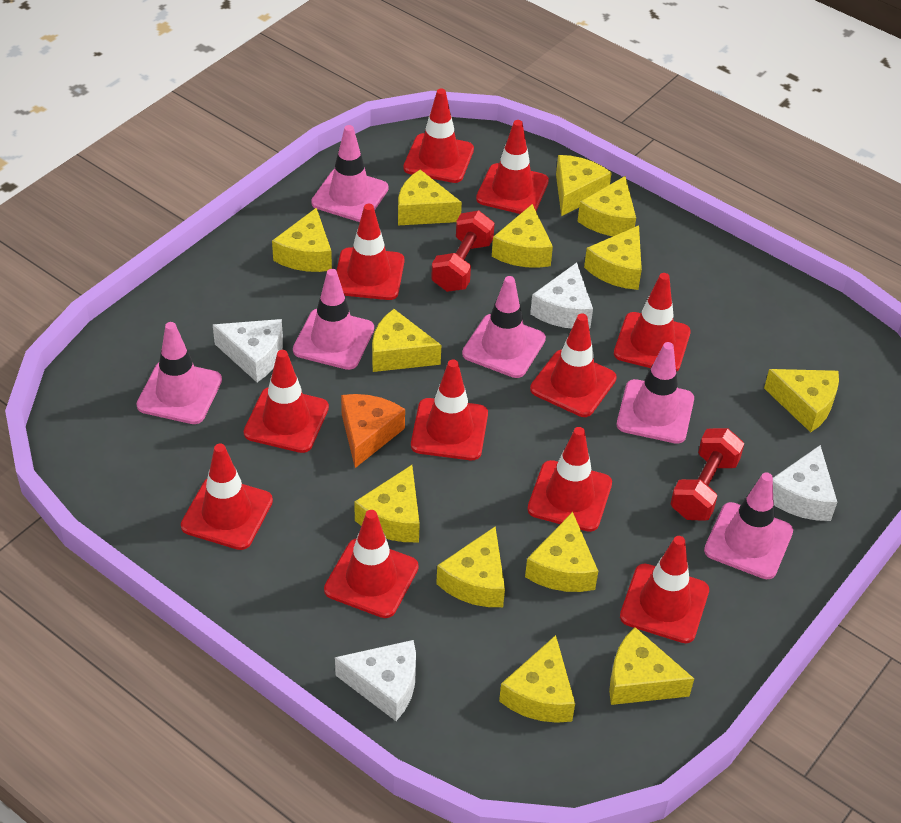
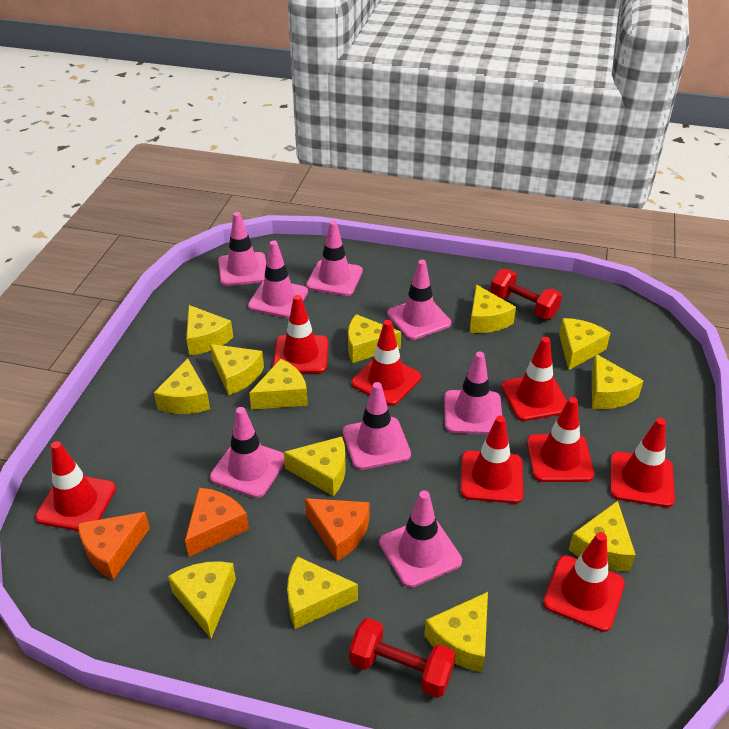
orange cheese: [341,394,405,468] = 1 -> [78,512,150,580] [185,488,249,557] [305,498,370,561] = 3
pink traffic cone: [137,322,222,424] [293,269,374,370] [311,125,388,222] [462,276,546,378] [617,342,694,444] [704,472,793,579] = 6 -> [210,407,285,498] [218,212,266,286] [248,241,308,318] [306,221,363,296] [343,382,411,470] [379,490,462,588] [387,260,451,340] [444,352,502,434] = 8
red traffic cone: [181,444,273,550] [244,350,329,453] [324,510,419,618] [336,204,404,300] [403,89,474,183] [411,359,488,460] [476,120,549,214] [528,427,612,532] [530,314,617,417] [614,273,691,371] [620,536,709,643] = 11 -> [35,441,116,531] [273,295,328,373] [351,320,421,406] [461,416,523,504] [501,337,567,421] [527,397,594,482] [543,532,625,632] [610,418,675,507] = 8
white cheese: [213,319,283,382] [335,640,416,721] [530,262,593,328] [773,445,837,521] = 4 -> none = 0

